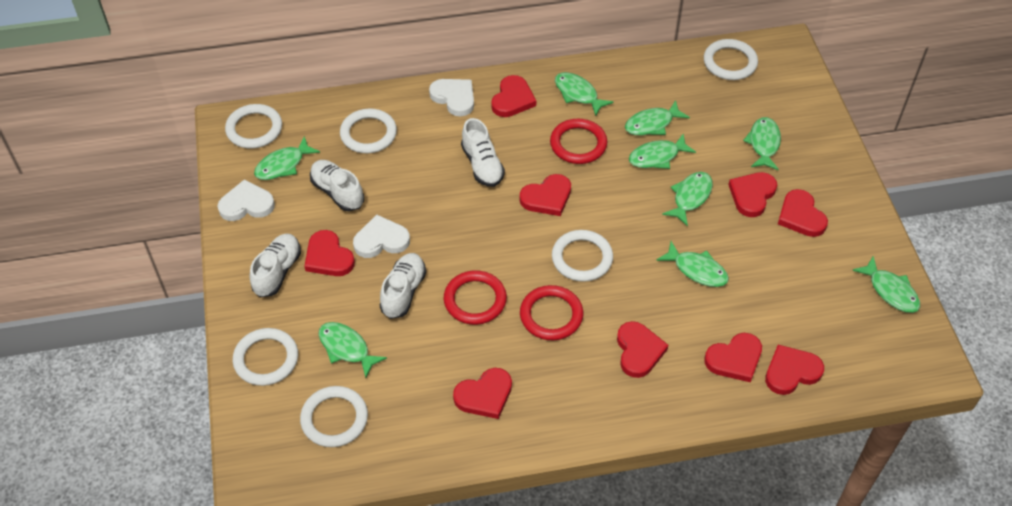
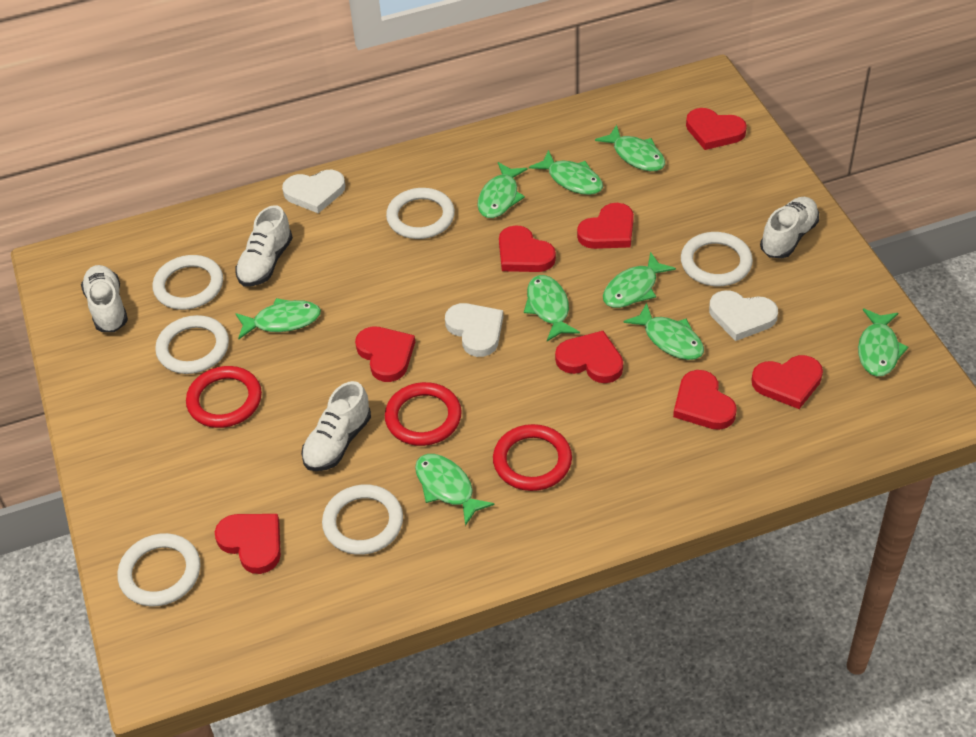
red heart: [304,230,355,276] [453,368,512,419] [491,75,536,117] [520,174,571,216] [617,321,668,378] [704,333,762,382] [728,172,777,217] [765,345,824,395] [778,189,828,237] = 9 -> [215,514,281,574] [355,326,415,382] [499,225,556,272] [555,331,623,383] [577,203,634,249] [673,370,737,430] [686,108,747,150] [751,355,823,409] = 8

